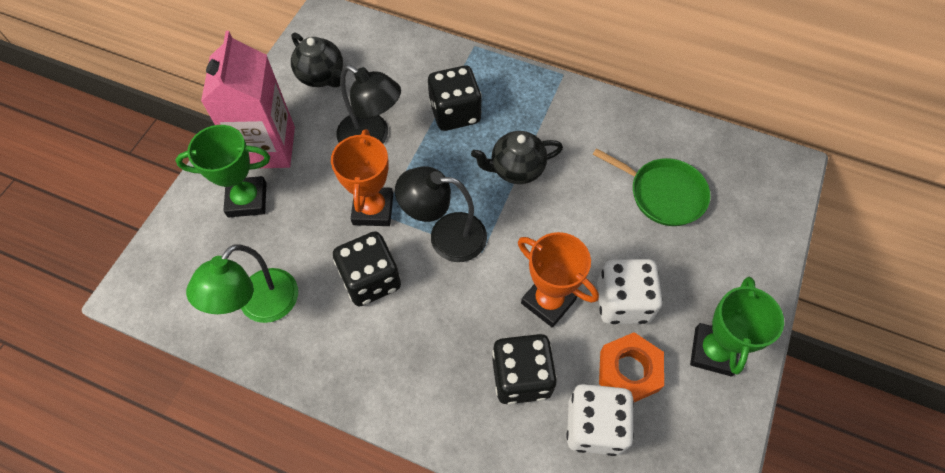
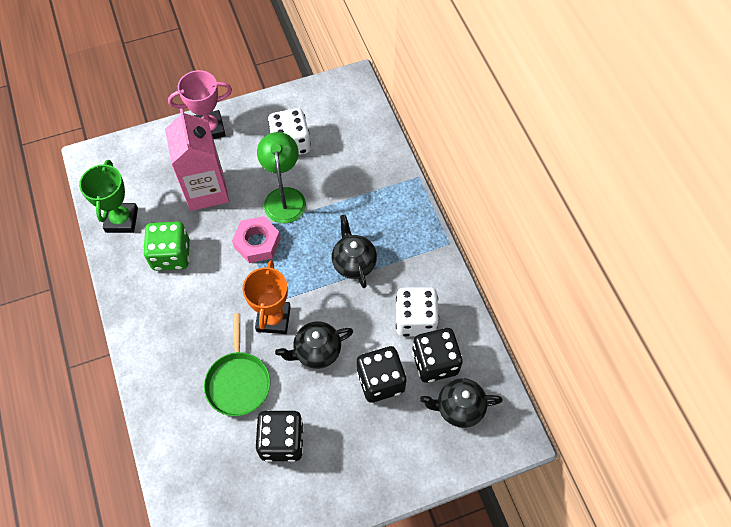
black lamp: [336,65,401,144] [395,166,487,262] = 2 -> none = 0
black teapot: [291,32,343,87] [471,131,563,184] = 2 -> [275,321,353,369] [332,215,377,288] [420,378,503,428] = 3
green dice: none = 0 -> [143,221,190,271] = 1
green trophy: [175,125,270,217] [690,277,784,376] = 2 -> [79,160,138,233] = 1
orange nut: [599,332,664,402] = 1 -> none = 0
orange trophy: [331,129,393,226] [518,232,599,328] = 2 -> [243,260,291,334] = 1
pink nut: none = 0 -> [232,216,281,263] = 1
pink trophy: none = 0 -> [168,70,232,139] = 1

